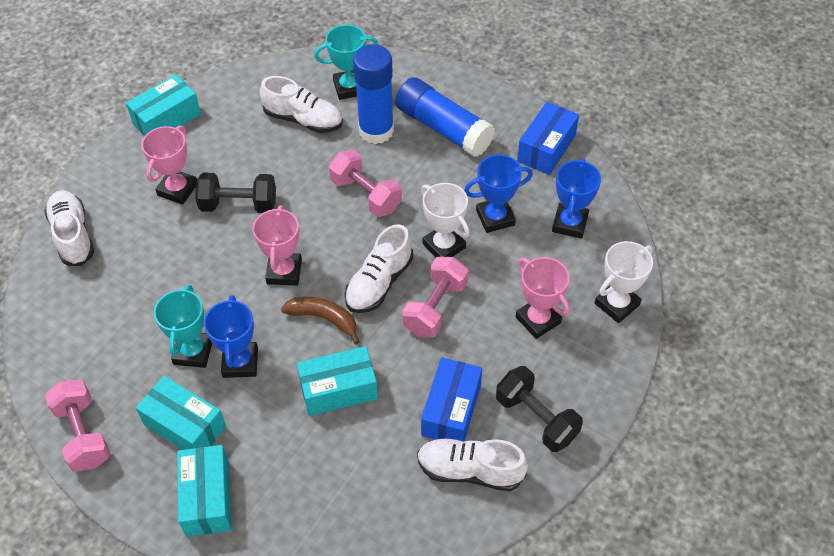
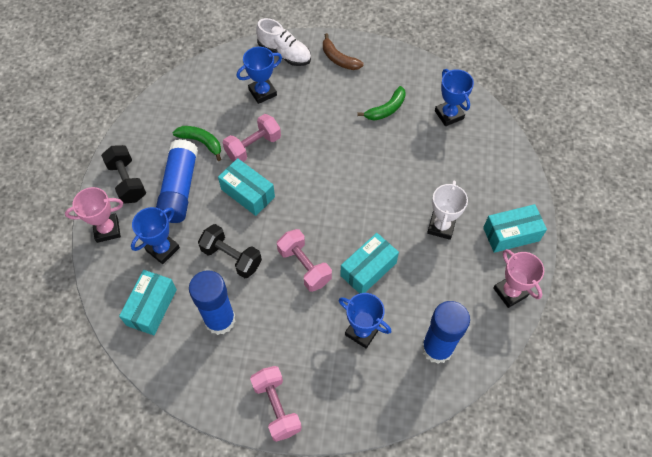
blue box: [421,357,482,441] [517,102,579,175] = 2 -> none = 0
blue glue stick: [353,44,394,144] [395,77,495,157] = 2 -> [156,139,198,223] [189,270,236,335] [421,301,470,364] = 3
blue trophy: [204,295,258,378] [464,154,533,233] [552,158,601,239] = 3 -> [131,207,180,264] [237,47,282,104] [339,293,391,349] [435,69,474,126] = 4
green banana: none = 0 -> [173,126,221,161] [357,86,406,121] = 2
pink trophy: [142,125,197,205] [253,205,302,286] [516,257,570,339] = 3 -> [65,187,123,243] [493,249,544,308] = 2
turquoise trophy: [154,285,212,368] [314,25,379,100] = 2 -> none = 0
white shoe: [44,190,94,266] [260,76,343,133] [345,224,413,313] [417,438,528,491] = 4 -> [256,18,311,66] = 1
white trophy: [421,183,470,257] [595,241,653,323] = 2 -> [427,181,468,240] = 1

